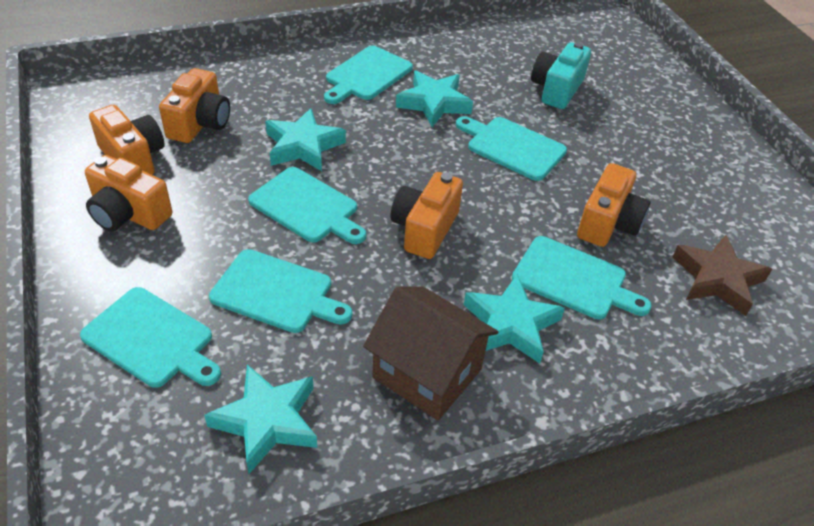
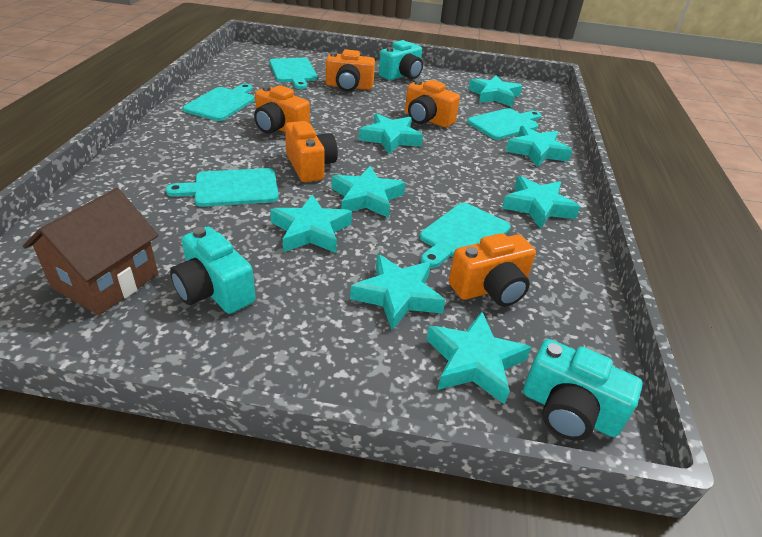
brown star: [672,235,772,316] = 1 -> none = 0
turquoise camera: [531,42,591,109] = 1 -> [170,227,256,314] [379,40,423,80] [523,339,643,441] = 3
turquoise cutting board: [80,287,221,388] [209,249,352,333] [248,167,366,244] [324,46,413,104] [456,116,567,181] [512,236,652,319] = 6 -> [166,168,279,207] [183,84,255,121] [270,58,318,89] [420,203,511,268] [467,108,541,140] = 5
turquoise star: [204,365,317,474] [265,108,346,171] [396,70,473,127] [464,274,565,364] = 4 -> [270,194,352,253] [332,166,405,218] [350,254,445,330] [359,113,423,154] [426,312,531,405] [468,75,522,107] [502,176,580,229] [506,126,572,167] = 8

